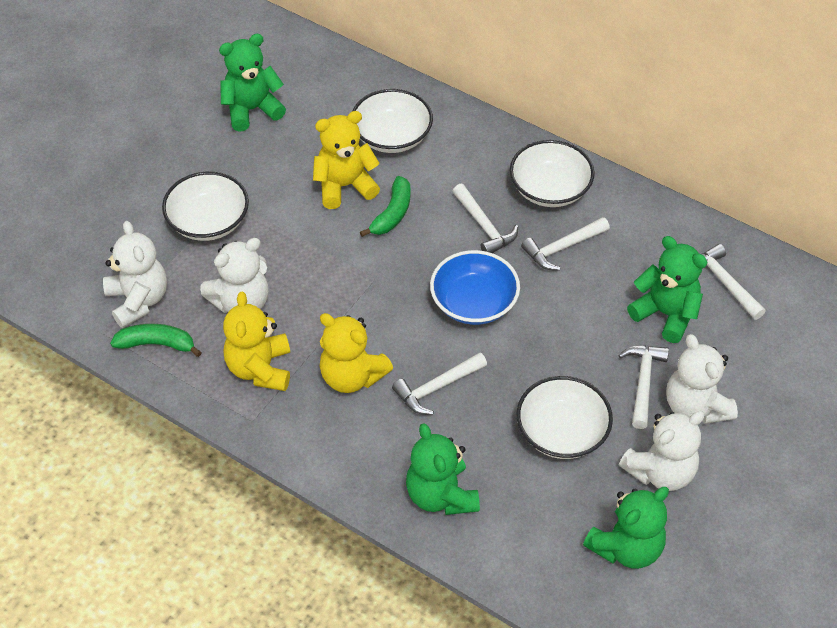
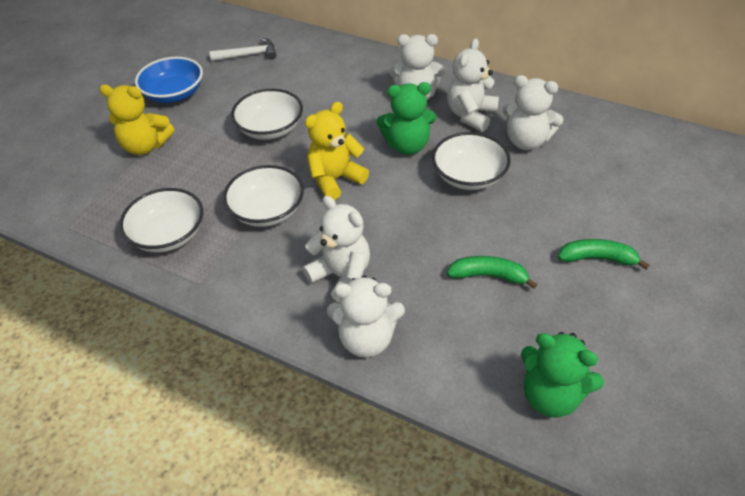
green teddy bear: [219,34,286,132] [406,423,480,515] [583,487,669,569] [627,236,707,343] = 4 -> [376,82,437,155] [521,332,604,417] = 2
white hammer: [392,353,487,415] [453,184,518,253] [521,217,610,271] [618,345,669,429] [702,244,766,320] = 5 -> [209,38,276,61] = 1
white teddy bear: [103,221,167,328] [200,238,268,313] [619,411,705,491] [666,334,738,424] = 4 -> [303,196,370,303] [327,275,405,358] [389,34,445,100] [447,38,499,132] [503,75,564,150] = 5
yellow teddy bear: [223,292,290,391] [313,111,380,209] [320,313,393,393] = 3 -> [99,85,174,155] [305,102,369,200] = 2

